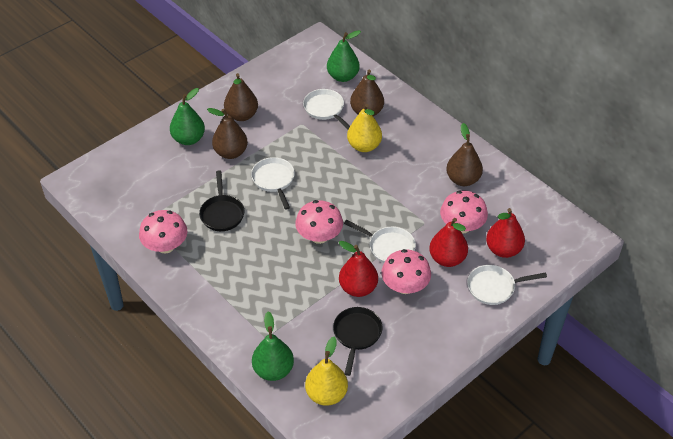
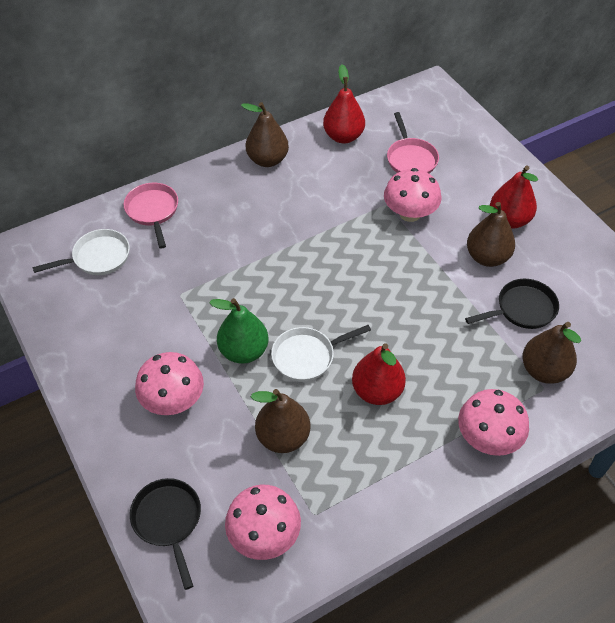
green pear: [170,88,205,145] [252,312,294,381] [327,30,361,82] = 3 -> [209,298,268,364] = 1
pink pan: none = 0 -> [123,183,178,249] [387,112,439,173] = 2
white pan: [251,157,295,210] [303,89,350,130] [344,220,416,263] [467,265,547,305] = 4 -> [33,229,130,275] [271,325,371,382] = 2
yellow pear: [305,337,348,406] [347,104,382,152] = 2 -> none = 0

